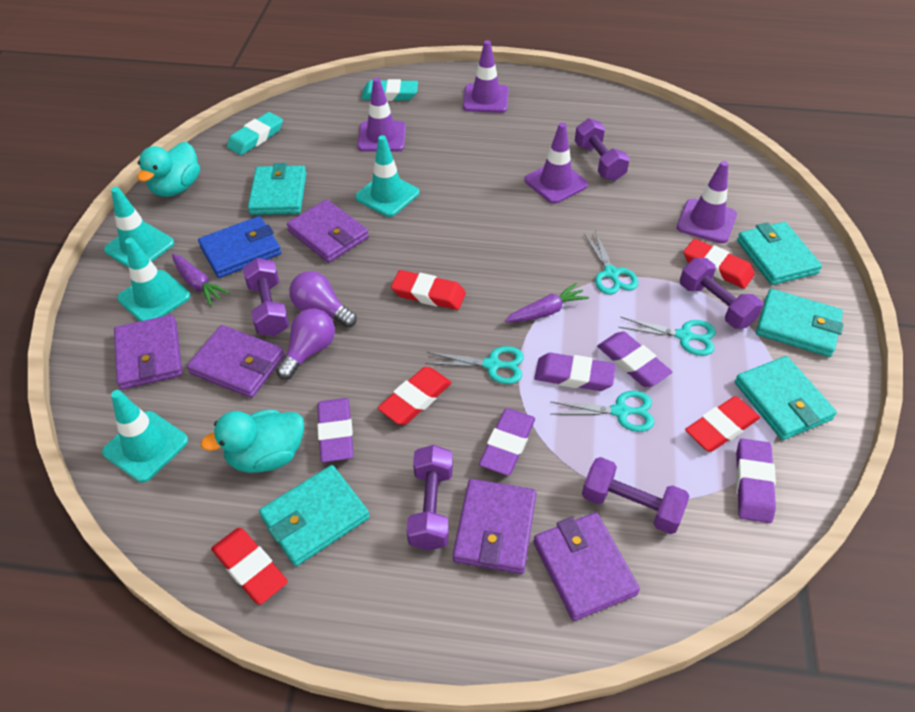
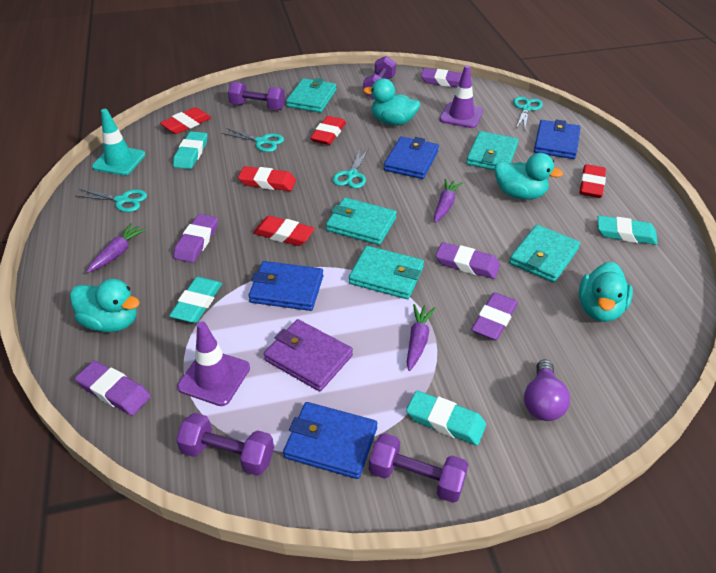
blue wallet: [198,216,281,278] = 1 -> [248,261,323,311] [283,402,377,479] [384,136,439,179] [534,119,580,159] = 4
purple carrot: [172,254,230,306] [505,283,589,322] = 2 -> [87,223,147,273] [407,304,435,371] [434,179,463,223] = 3
purple dumbbell: [243,258,289,336] [407,445,453,551] [575,118,630,181] [582,457,689,534] [680,258,763,329] = 5 -> [176,413,274,476] [228,82,285,110] [363,56,396,99] [369,433,468,503] = 4
purple light bulb: [276,309,335,380] [289,271,357,327] = 2 -> [524,360,570,421] = 1
purple traffic cone: [357,78,406,152] [463,40,509,113] [525,123,588,204] [677,161,737,243] = 4 -> [177,321,250,406] [439,65,483,128] = 2
purple wallet: [114,315,182,390] [187,325,285,398] [287,199,369,263] [453,479,536,574] [533,512,640,621] = 5 -> [264,319,353,391] = 1
turquoise duck: [137,142,200,197] [200,410,304,473] = 2 -> [70,279,140,332] [363,78,420,125] [494,153,563,200] [579,262,633,322] = 4
turquoise eraser: [227,112,283,155] [361,79,418,101] = 2 -> [169,277,222,323] [173,131,207,169] [406,391,486,445] [598,215,658,245] = 4
turquoise traffic cone: [102,390,188,482] [104,187,174,268] [117,238,190,321] [355,135,419,217] = 4 -> [92,109,146,175] = 1

